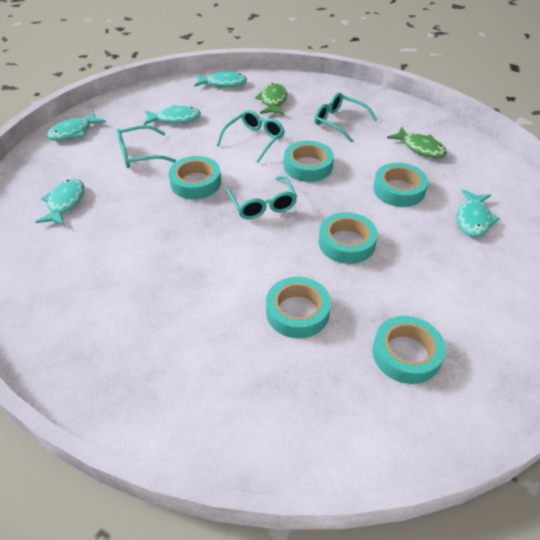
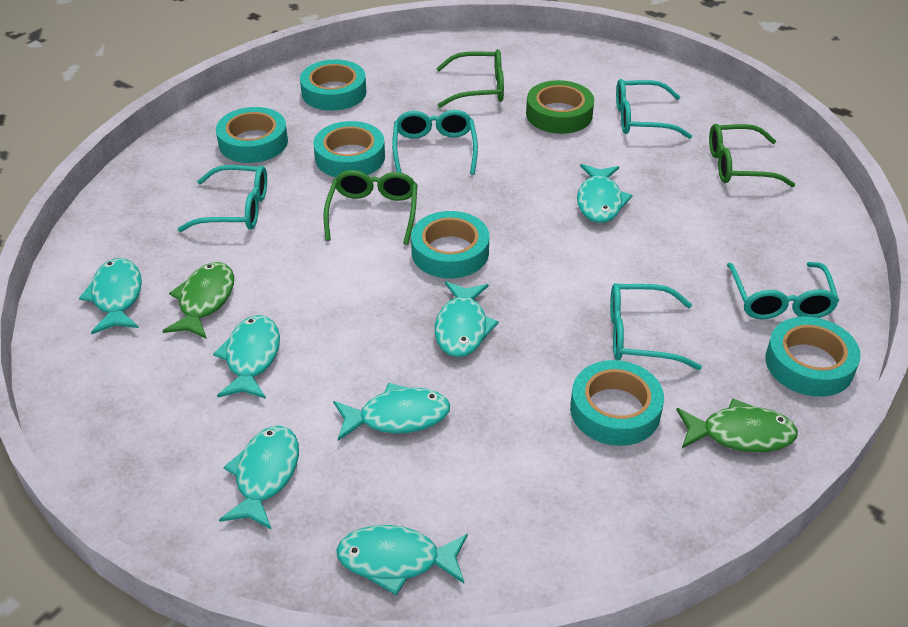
green glasses: none = 0 -> [323,170,417,245] [436,49,504,108] [709,124,796,187] = 3
green tape: none = 0 -> [526,80,594,134] = 1
turquoise fish: [36,178,84,226] [47,111,106,141] [144,105,201,125] [194,71,247,87] [457,189,500,237] = 5 -> [79,258,142,334] [213,315,280,399] [219,426,299,530] [333,383,450,441] [336,525,468,595] [435,281,499,357] [577,164,633,223] = 7
turquoise glasses: [116,125,176,168] [216,110,285,163] [226,176,297,219] [314,93,377,143] = 4 -> [178,165,267,232] [392,110,478,175] [610,283,702,370] [616,79,692,139] [727,262,839,319] = 5

